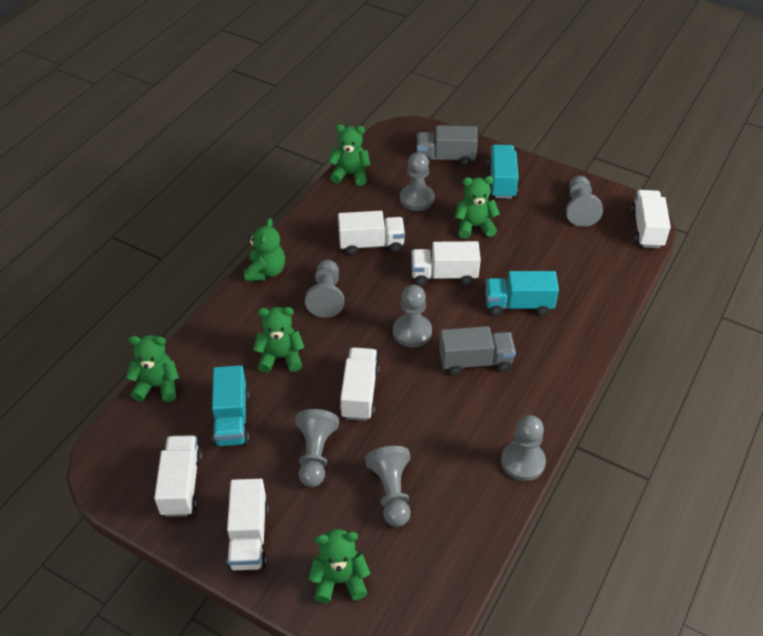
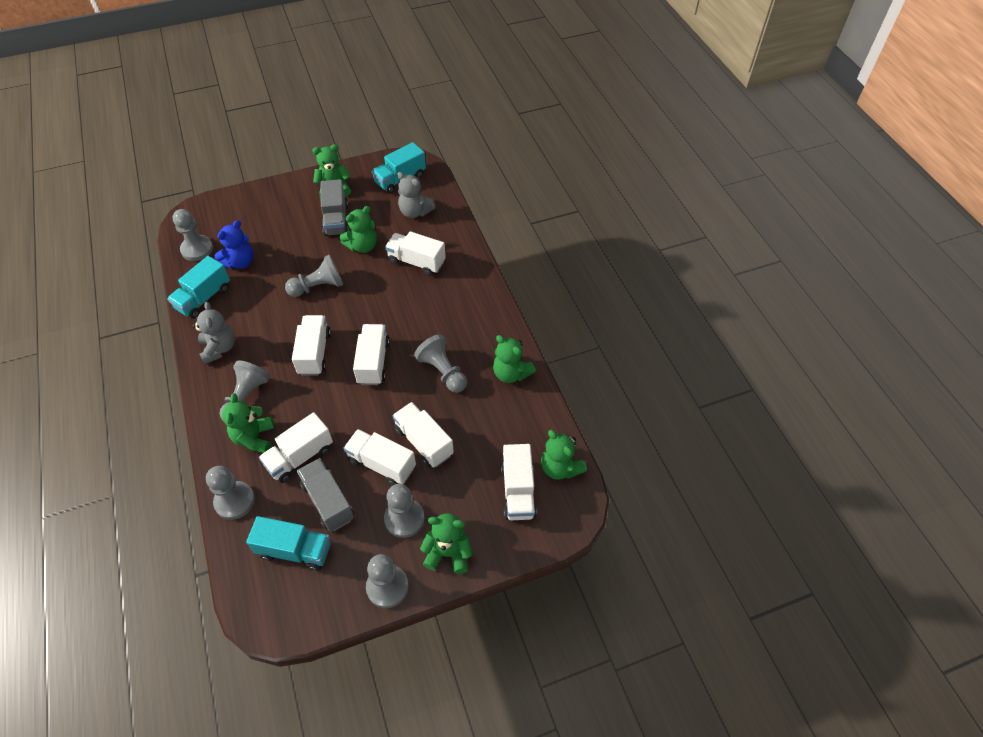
blue teddy bear: none = 0 -> [214,220,254,269] = 1
grey teddy bear: none = 0 -> [193,302,235,364] [397,172,435,218] = 2
white truck: [154,435,203,517] [227,479,269,570] [338,211,405,255] [340,347,380,421] [411,241,481,286] [631,190,671,248] = 6 -> [259,412,333,483] [292,315,331,376] [343,429,416,485] [353,324,390,385] [385,231,446,276] [392,402,454,468] [501,444,537,520] = 7

